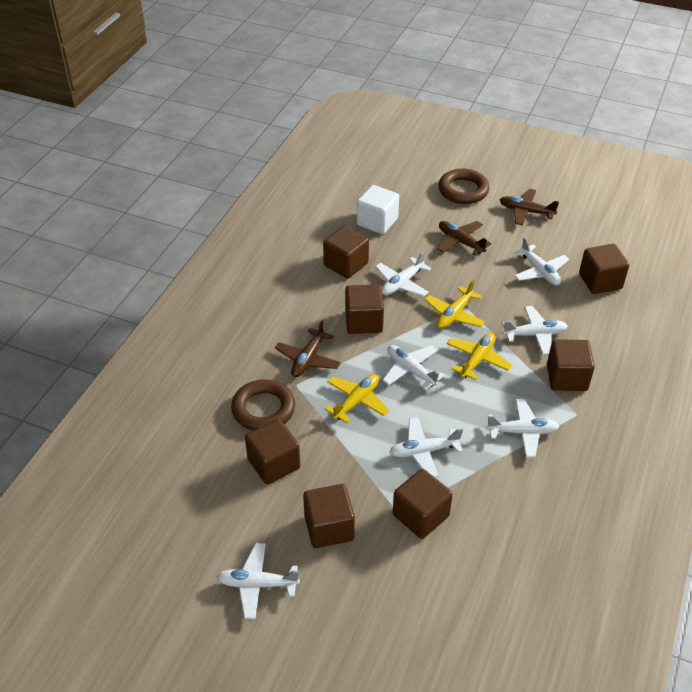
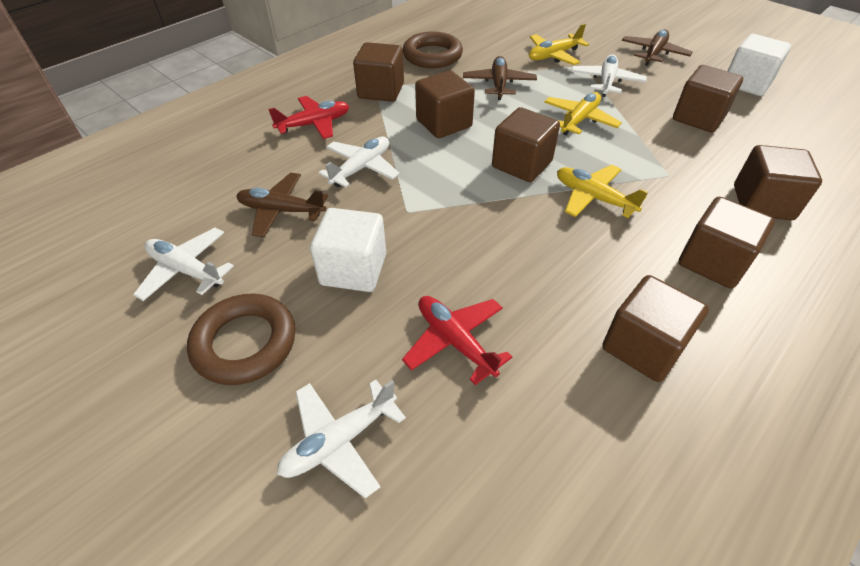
red plane: none = 0 -> [268,96,349,139] [402,296,512,385] = 2
white cube: [357,185,399,234] = 1 -> [310,208,386,292] [728,34,791,96] = 2
white plane: [217,543,300,619] [375,251,431,297] [383,345,445,390] [390,417,463,477] [486,399,559,458] [502,306,567,355] [514,237,569,285] = 7 -> [133,228,234,301] [277,380,406,498] [319,137,400,188] [571,55,647,97] = 4

